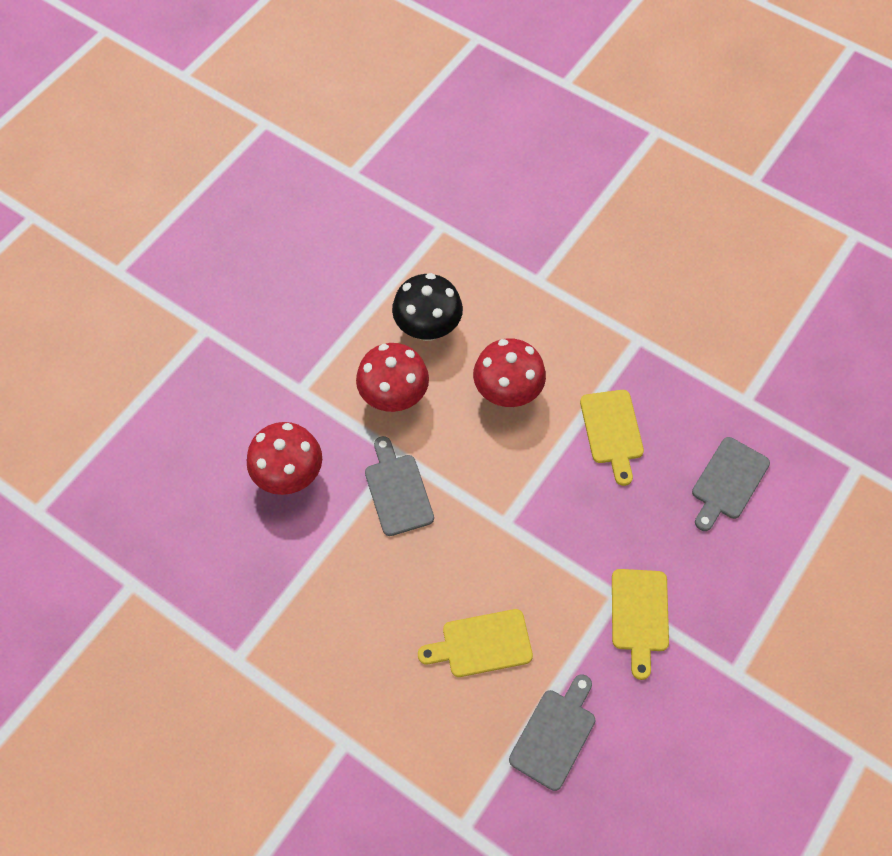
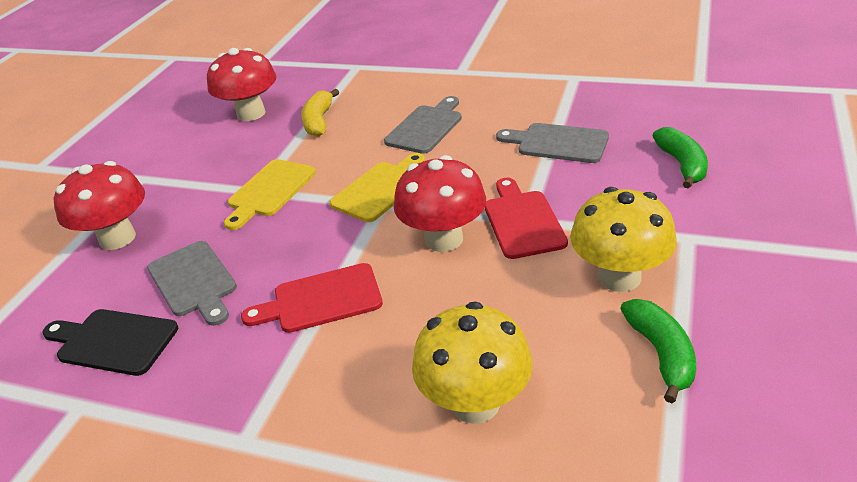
black cutting board: none = 0 -> [42,309,178,376] = 1
black mushroom: [392,273,463,341] = 1 -> none = 0
green banana: none = 0 -> [620,299,696,403] [652,127,708,189] = 2
red cutting board: none = 0 -> [241,263,383,333] [485,178,568,259] = 2
yellow banana: none = 0 -> [301,89,339,137] = 1
yellow cutting board: [418,609,533,677] [580,390,644,486] [612,569,669,680] = 3 -> [224,159,316,230] [330,153,425,222] = 2
yellow mushroom: none = 0 -> [412,302,533,424] [570,187,677,292] = 2

